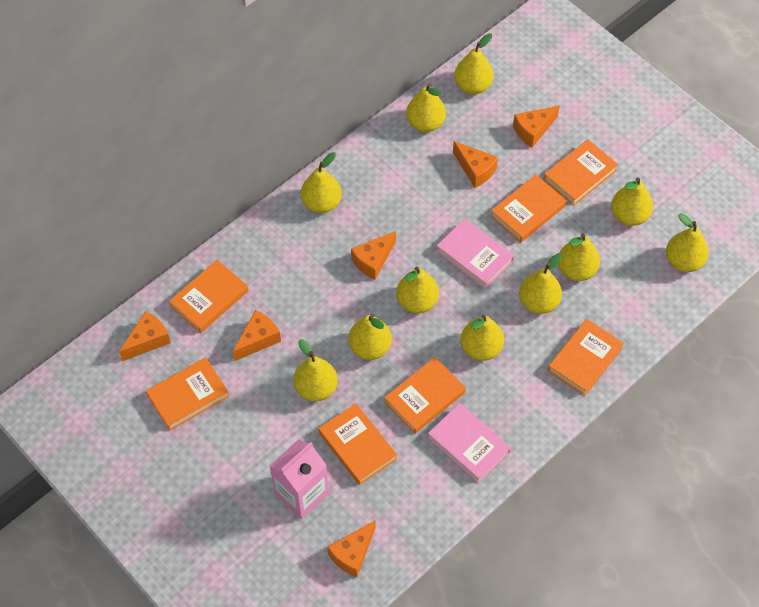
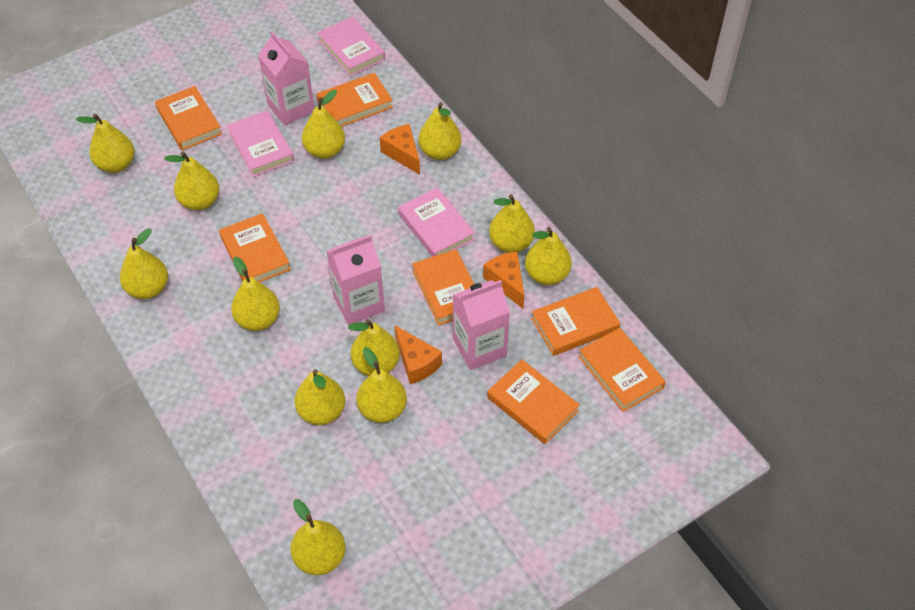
orange cheese: [119,311,171,361] [233,310,281,361] [327,520,376,577] [351,231,396,280] [453,141,498,188] [513,106,560,148] = 6 -> [380,124,420,175] [394,325,442,384] [483,251,524,309] = 3
pink book: [428,403,511,483] [436,219,514,289] = 2 -> [227,111,294,177] [317,17,385,76] [398,188,475,257] = 3
pink carton: [270,439,329,519] = 1 -> [258,31,314,126] [326,235,385,325] [453,280,510,370] = 3
yellow pear: [293,339,338,402] [301,152,342,213] [348,314,392,360] [396,267,439,313] [406,83,446,132] [454,33,493,94] [460,315,504,361] [519,253,562,314] [558,234,600,281] [611,178,653,226] [666,213,709,272] = 11 -> [76,114,134,173] [120,228,168,299] [164,152,219,210] [231,256,280,331] [291,499,345,575] [294,369,345,425] [302,90,345,159] [348,319,400,376] [356,347,407,423] [419,102,461,160] [489,194,535,253] [525,227,572,285] = 12

